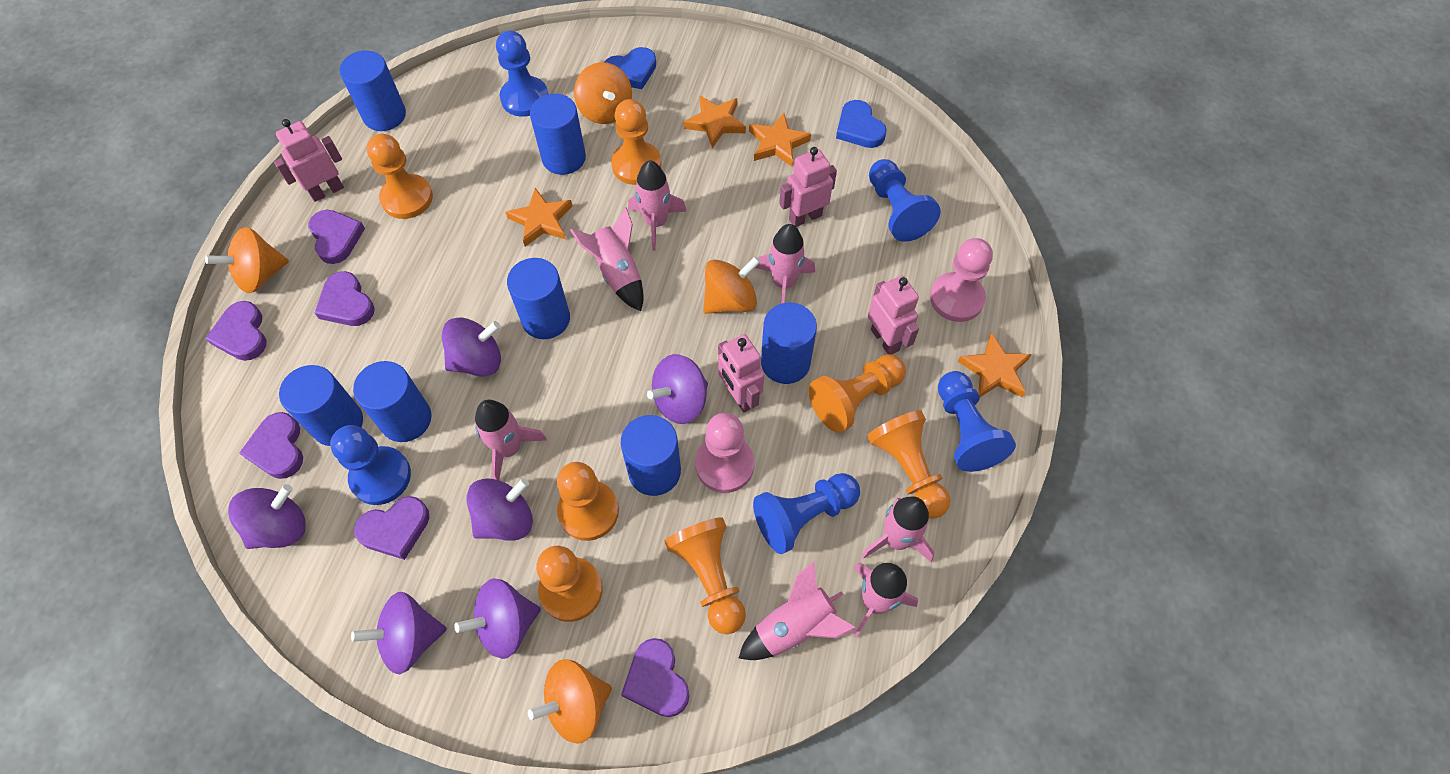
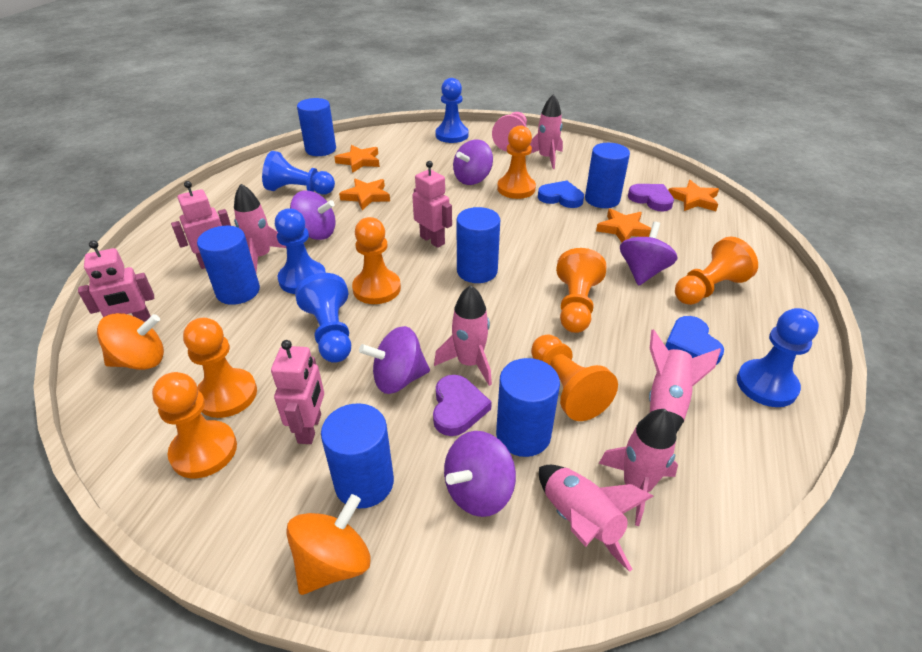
blue cylinder: [279,365,363,446] [340,51,406,131] [353,361,432,442] [507,258,570,339] [530,94,586,175] [621,415,681,496] [761,303,817,384] = 7 -> [197,226,260,305] [297,98,336,156] [321,403,394,508] [457,207,500,283] [496,358,560,457] [585,143,630,208] = 6
orange spinning top: [205,227,289,293] [528,659,612,744] [574,62,632,124] [703,256,760,314] = 4 -> [97,313,164,370] [287,494,371,595] = 2
pink pawn: [695,413,755,493] [930,238,993,322] = 2 -> [492,112,527,151] = 1
pink rocket: [475,400,547,480] [570,207,644,311] [628,160,687,251] [739,561,857,660] [755,224,815,304] [854,562,918,638] [862,496,935,562] = 7 -> [234,184,286,272] [434,285,492,386] [530,94,563,169] [539,465,654,572] [599,409,678,526] [649,329,721,433] = 6
purple heart: [205,301,267,361] [239,412,303,479] [308,210,365,264] [315,271,375,326] [354,496,429,560] [621,638,690,717] = 6 -> [433,375,492,436] [628,184,674,211] = 2
purple spinning top: [228,484,306,549] [351,592,447,674] [442,317,501,377] [454,578,541,659] [466,478,533,541] [647,354,708,424] = 6 -> [290,191,336,240] [359,326,430,394] [444,431,516,517] [453,139,493,185] [620,222,677,286] = 5

